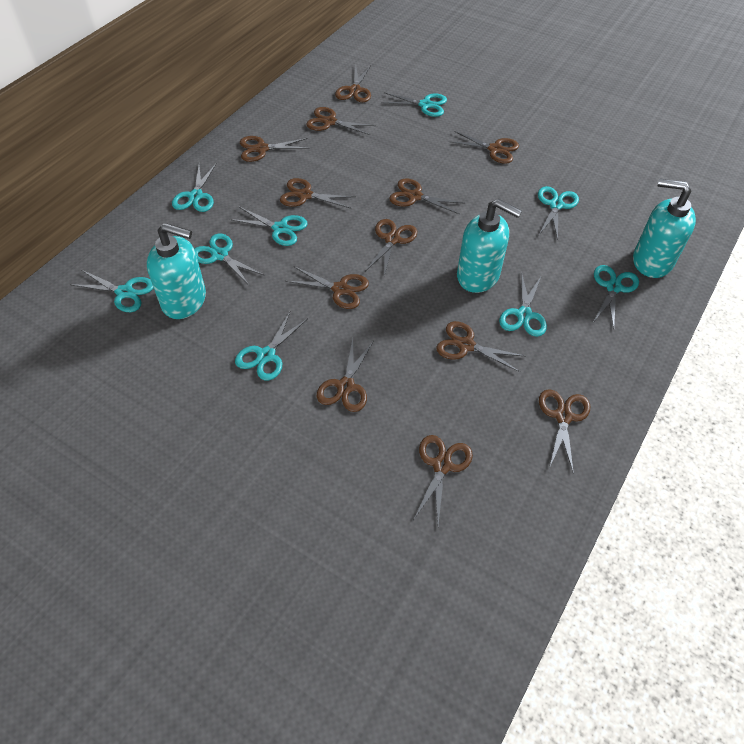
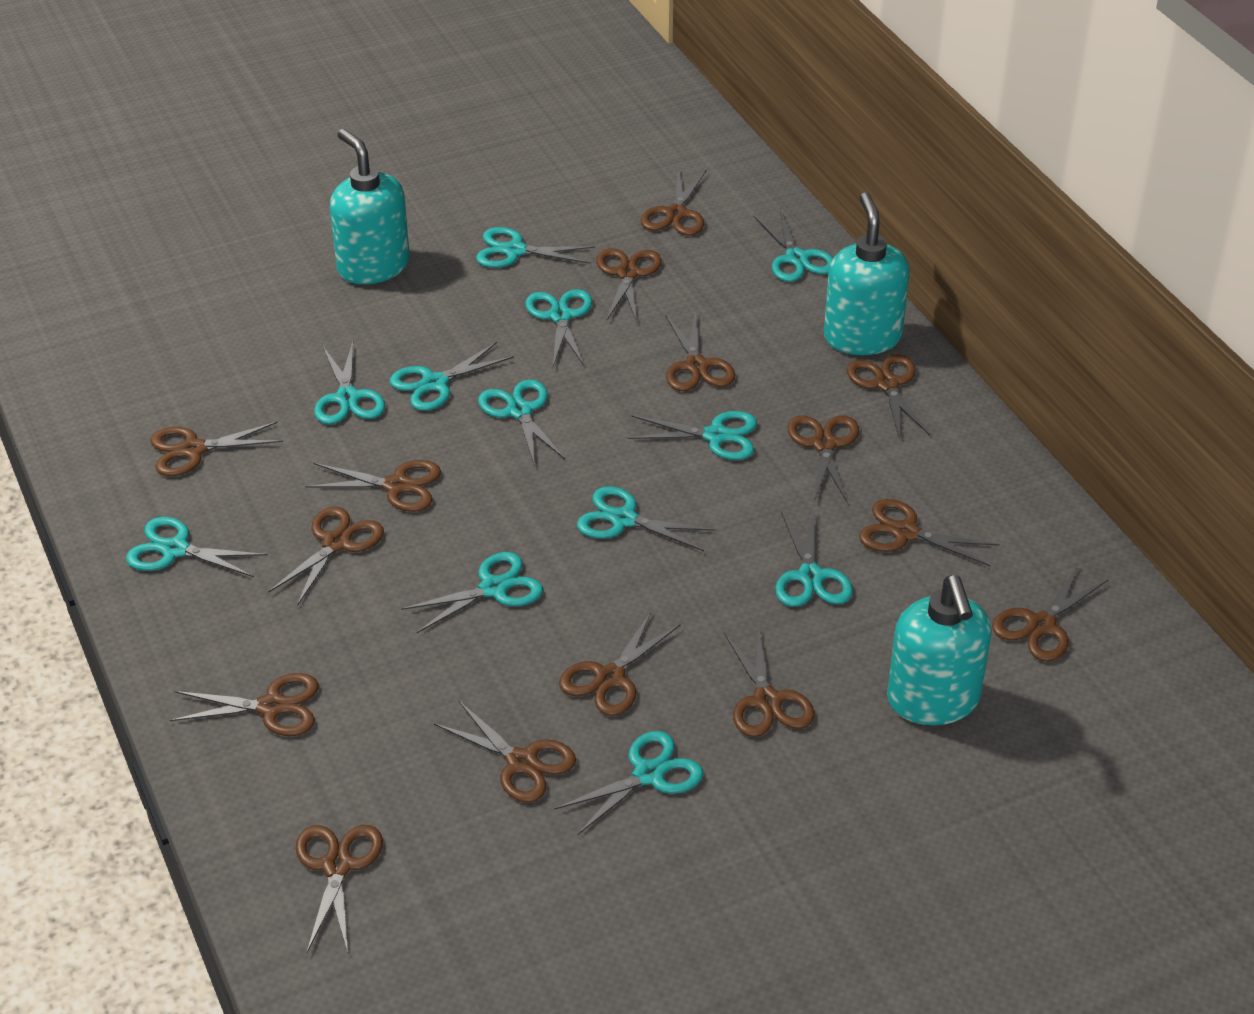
brown scissors: [240,136,310,162] [280,178,356,208] [285,266,369,309] [306,107,376,135] [317,338,374,412] [335,66,371,102] [365,219,417,276] [389,178,465,215] [414,435,473,525] [436,321,526,372] [448,131,519,164] [539,389,590,474] = 12 -> [150,421,283,476] [170,673,319,736] [268,507,384,606] [295,825,383,952] [306,460,441,512] [434,700,576,802] [559,612,681,716] [596,248,662,322] [641,170,706,236] [666,312,736,391] [724,626,814,737] [787,415,859,503] [847,354,930,437] [859,499,999,566] [992,566,1109,662] = 15
turquoise scissors: [70,270,153,312] [172,163,217,212] [194,233,265,286] [230,207,307,246] [235,312,307,381] [381,92,447,117] [499,272,547,337] [538,186,579,240] [594,265,639,329] = 9 -> [126,517,268,577] [314,342,385,424] [390,342,514,411] [401,552,543,633] [476,227,595,268] [478,379,565,467] [525,289,592,366] [555,731,704,835] [577,486,715,551] [628,411,757,460] [753,209,833,282] [775,510,853,607] = 12

